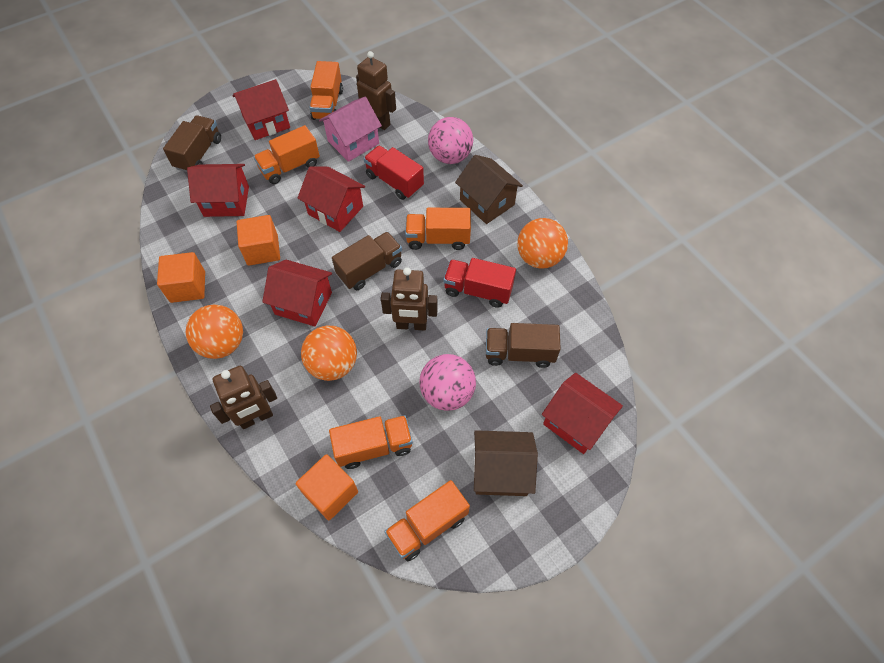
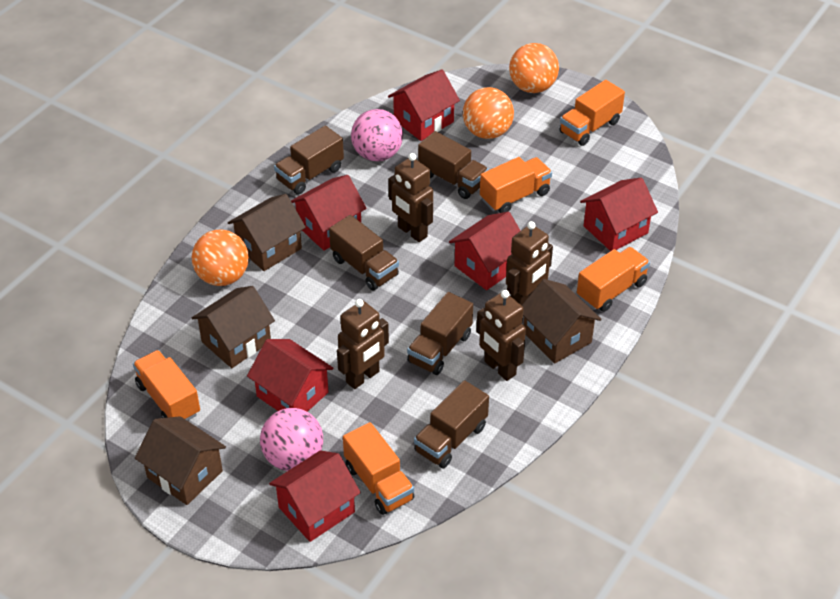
brown house: [455,155,523,224] [474,430,538,496] = 2 -> [135,416,226,505] [192,286,275,368] [228,194,306,271] [522,279,602,364] = 4
brown robot: [210,366,277,429] [356,51,396,130] [381,267,438,331] = 3 -> [337,299,389,389] [388,153,433,242] [476,290,526,381] [506,221,553,306] = 4
brown truck: [163,115,221,172] [332,232,402,290] [486,323,561,368] = 3 -> [274,126,344,195] [329,215,399,291] [407,292,473,375] [414,380,489,468] [418,131,489,199] = 5
orange cube: [157,252,205,303] [237,215,280,266] [296,454,358,520] = 3 -> none = 0
pink house: [319,97,382,162] = 1 -> none = 0
red house: [187,164,249,217] [233,79,290,140] [262,260,332,327] [298,167,365,232] [542,373,623,454] = 5 -> [247,339,333,412] [269,450,361,542] [291,175,367,251] [388,69,460,141] [449,212,521,290] [580,177,658,251] = 6
red truck: [364,145,424,200] [443,258,516,308] = 2 -> none = 0

